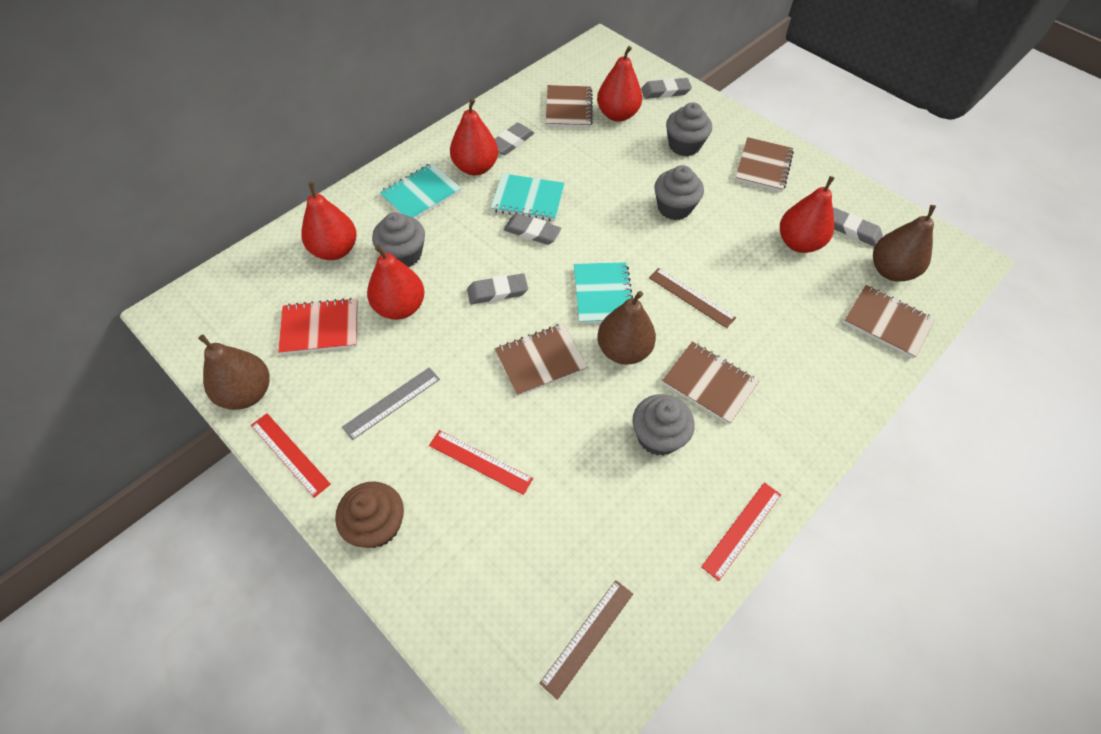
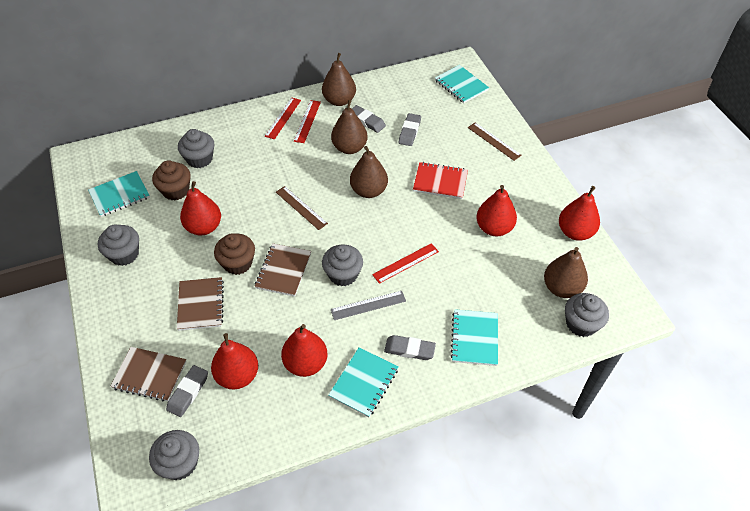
brown cupcake: [335,481,404,548] = 1 -> [152,160,191,201] [214,233,255,275] = 2
brown notebook: [495,323,588,397] [546,85,593,128] [662,342,759,424] [735,137,794,192] [844,285,935,358] = 5 -> [110,347,186,402] [177,277,224,331] [255,243,311,297] = 3
brown pear: [198,335,269,410] [598,291,656,364] [873,205,936,281] = 3 -> [322,53,356,106] [331,100,367,154] [350,146,388,198] [544,247,588,298] = 4
grey cupcake: [372,212,425,267] [632,394,695,456] [654,165,704,220] [666,102,712,156] = 4 -> [98,225,139,266] [149,430,199,480] [178,129,214,168] [322,244,363,286] [565,293,609,337] = 5
grey eraser: [467,274,528,304] [495,123,534,155] [504,213,561,245] [641,78,692,99] [833,208,883,247] = 5 -> [166,365,208,417] [352,105,386,133] [384,335,436,360] [399,113,421,146] = 4
turquoise notebook: [380,163,462,219] [491,173,565,221] [574,262,633,324] = 3 -> [88,171,150,217] [328,347,399,417] [435,65,489,103] [450,309,498,366] = 4

